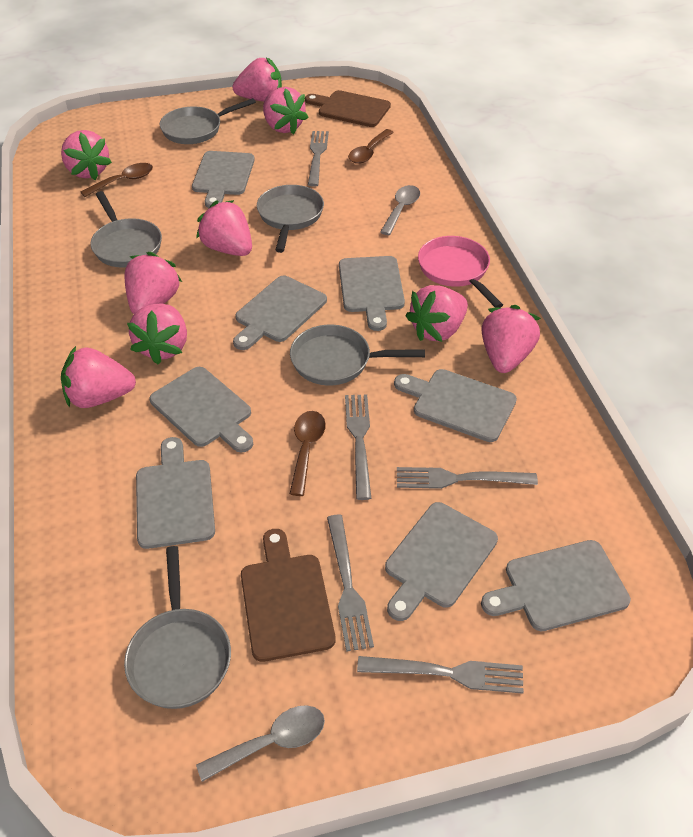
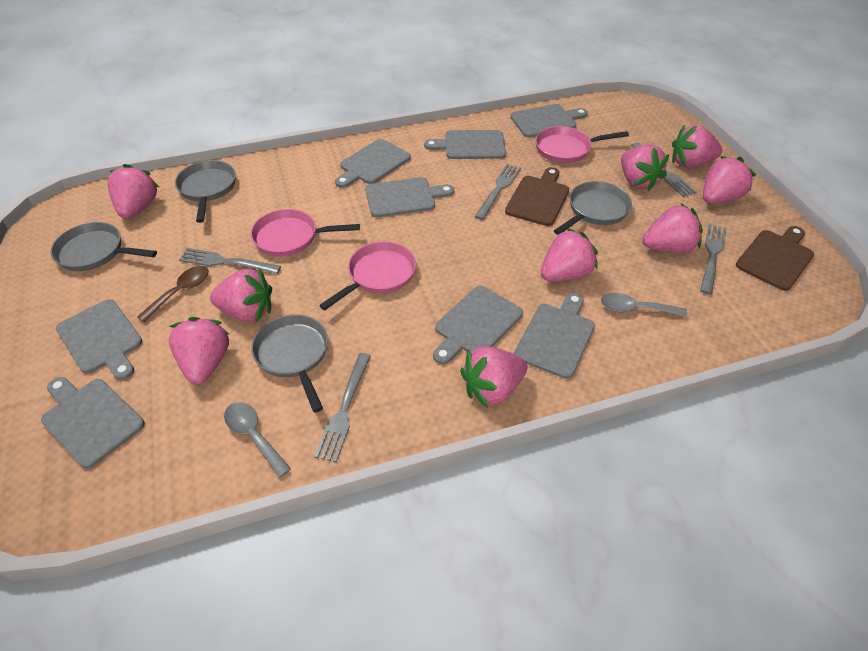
brown spoon: [80,163,153,197] [290,411,326,496] [348,129,394,164] = 3 -> [137,266,209,322] = 1
grey pan: [91,191,162,268] [124,546,231,709] [160,98,256,144] [257,185,324,253] [290,325,425,385] = 5 -> [50,222,157,271] [175,160,236,223] [251,314,328,413] [554,181,632,235] = 4
pink pan: [418,236,503,308] = 1 -> [250,209,360,257] [319,241,416,310] [535,126,629,163] = 3

